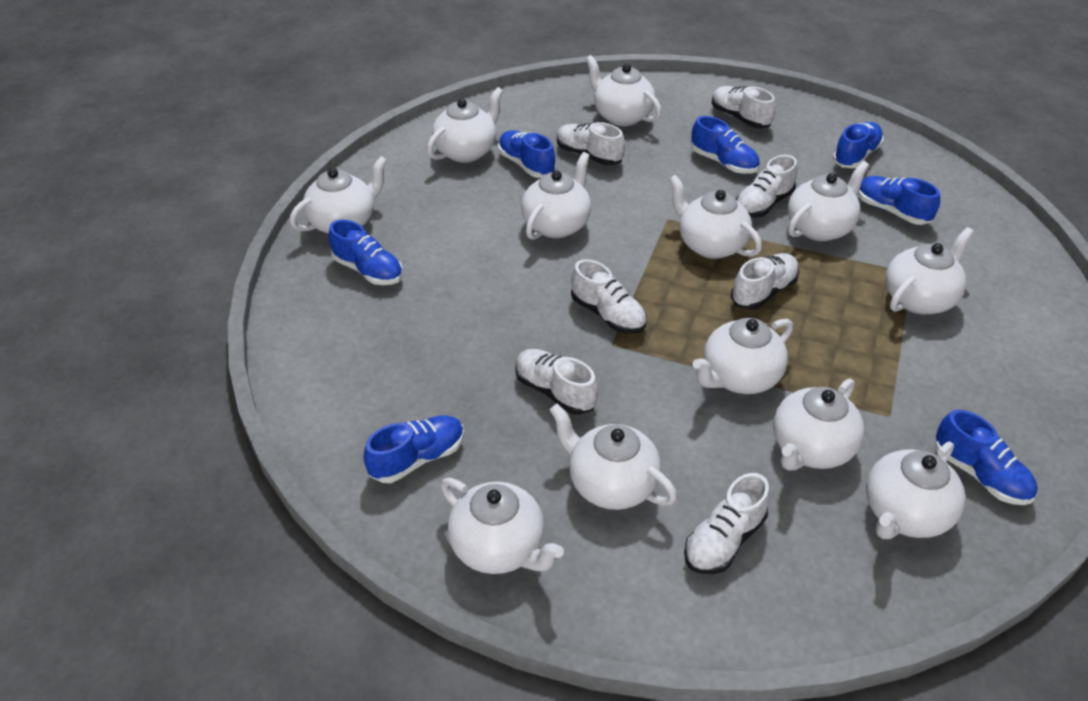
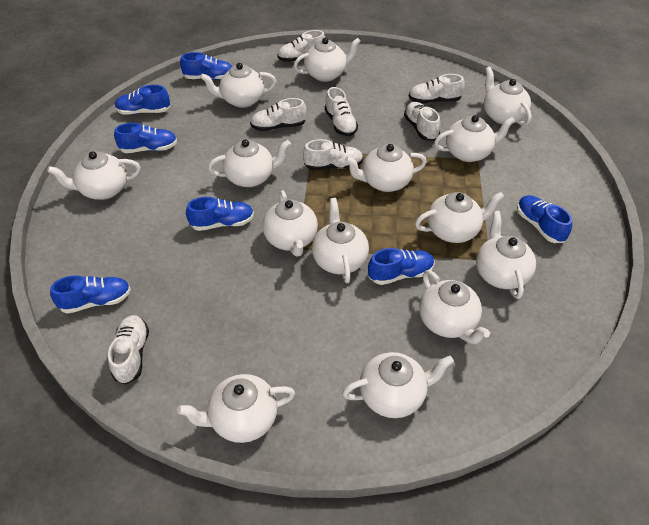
white teapot: [290,156,388,234] [427,87,503,163] [441,478,564,574] [521,152,591,240] [550,404,677,510] [586,55,662,126] [669,175,762,259] [693,318,793,394] [773,379,865,471] [788,161,869,241] [866,441,965,539] [886,227,974,315] = 12 -> [47,151,141,200] [177,374,295,443] [200,63,276,108] [208,139,291,187] [262,190,318,257] [294,38,361,82] [312,198,369,283] [342,352,454,418] [344,144,427,192] [415,192,504,243] [419,270,490,344] [434,115,515,162] [476,211,536,299] [484,67,532,126] = 14

